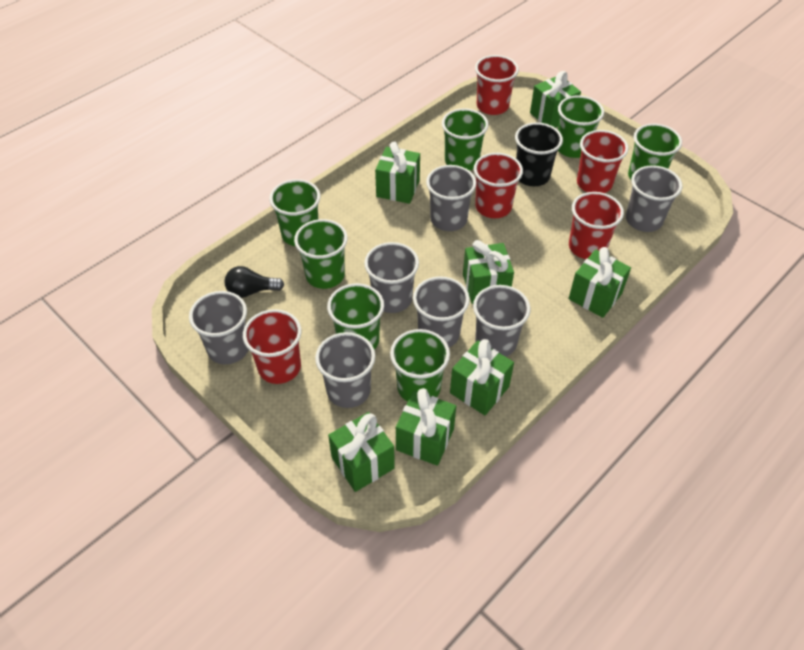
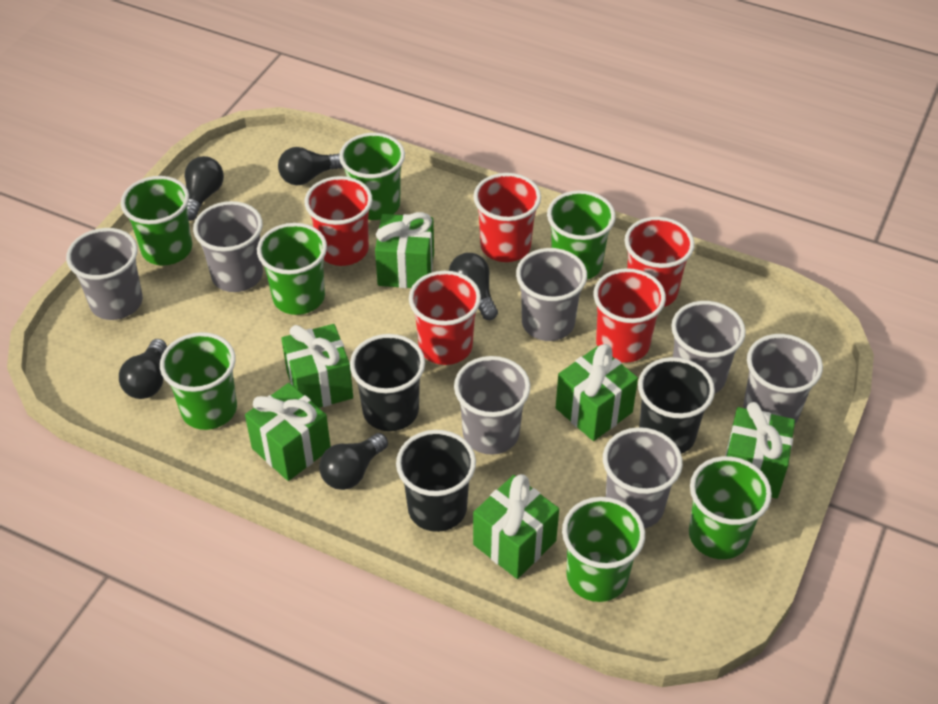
black cup: [515,122,563,186] = 1 -> [350,334,425,431] [396,430,476,532] [638,357,715,454] = 3
black light bulb: [224,266,284,298] = 1 -> [119,339,167,399] [185,156,224,221] [278,147,343,185] [319,433,388,490] [449,253,498,320] = 5
green gift: [328,412,395,492] [375,142,420,204] [396,388,456,466] [450,339,514,415] [463,240,514,304] [530,71,581,128] [569,247,631,318] = 7 -> [245,383,331,481] [281,324,353,408] [375,212,434,288] [473,474,559,579] [556,344,638,441] [725,402,795,499] = 6

